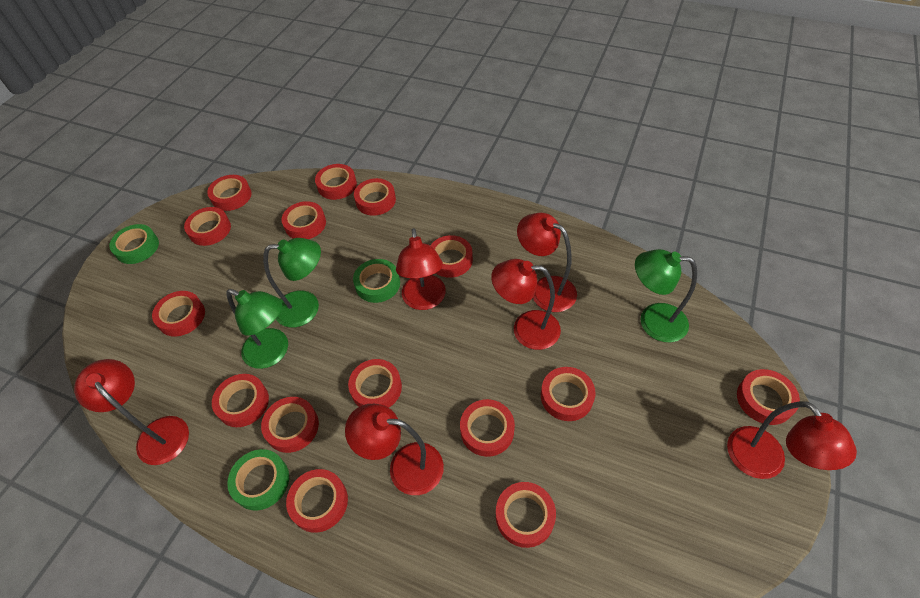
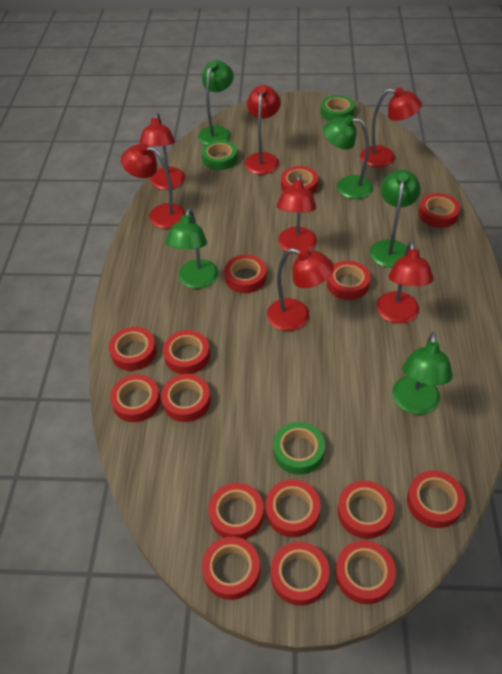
green lamp: [226,289,288,369] [263,238,321,328] [635,249,697,342] = 3 -> [165,208,218,289] [198,60,234,145] [323,115,373,199] [370,170,421,268] [392,332,453,415] = 5
red lamp: [74,359,189,465] [345,404,444,495] [396,228,446,310] [491,259,561,350] [517,213,577,312] [727,401,857,479] = 6 -> [121,143,186,229] [139,113,185,190] [245,85,281,175] [267,248,334,331] [277,174,317,254] [360,87,422,167] [376,241,434,324] = 7

